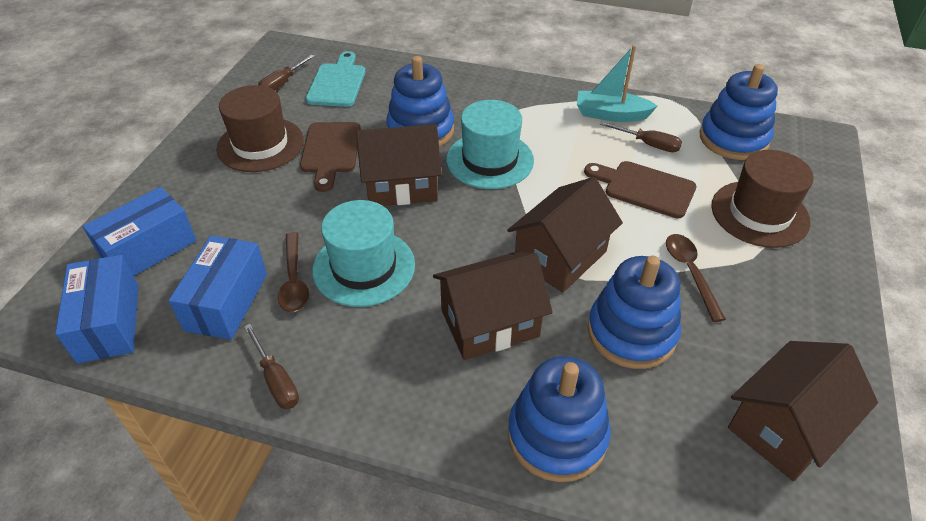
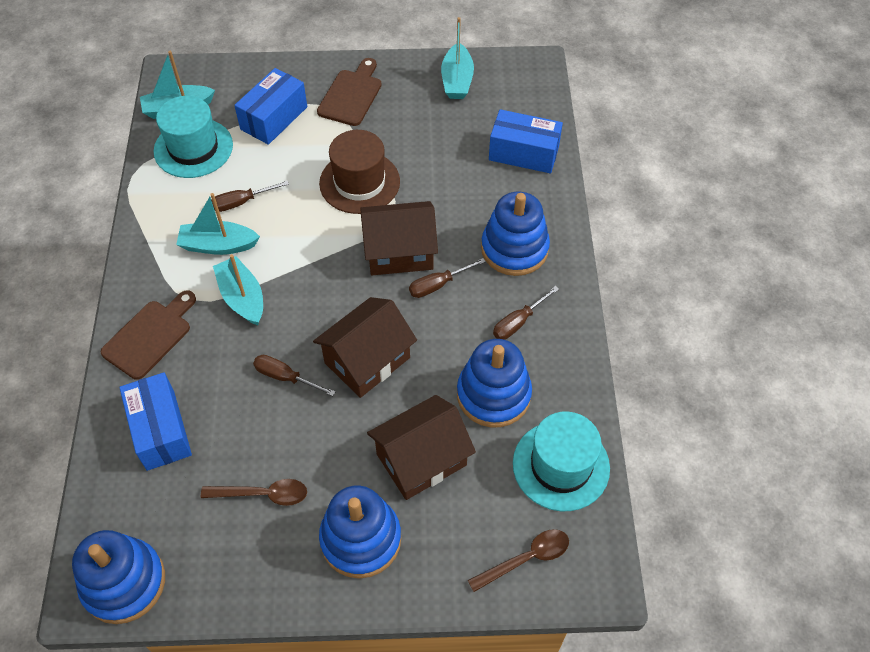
brown hat: [216,85,304,172] [711,150,814,248] = 2 -> [319,130,400,214] = 1
brown house: [356,124,442,206] [433,252,553,360] [507,177,623,293] [728,341,878,481] = 4 -> [313,297,417,398] [360,201,438,275] [367,395,476,500] = 3
brown screwdriver: [244,324,299,409] [258,54,315,90] [600,121,682,152] = 3 -> [211,181,289,212] [253,355,335,396] [409,258,486,298] [493,286,559,340] = 4
turquoise boat: [577,45,658,122] = 1 -> [140,51,215,119] [176,193,260,255] [213,254,263,325] [441,17,474,99] = 4
turquoise cutting board: [306,51,365,107] = 1 -> none = 0

